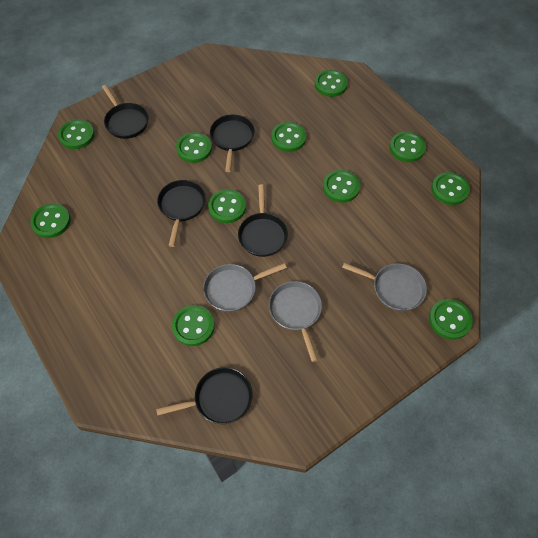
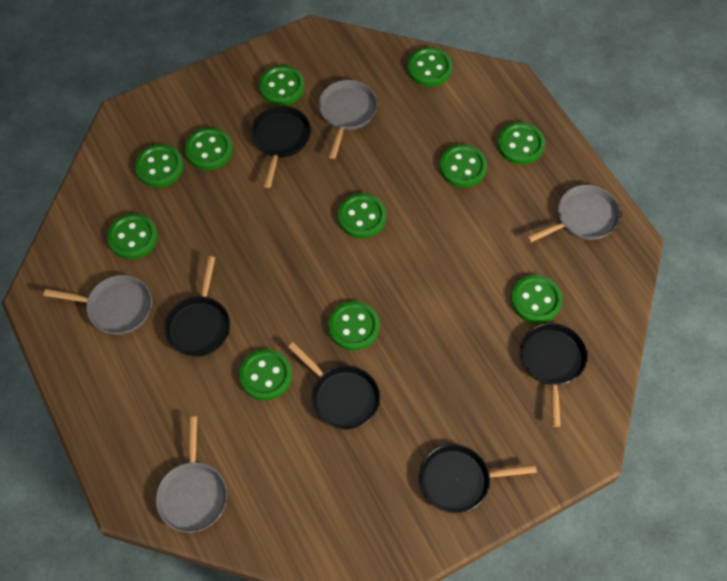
grey pan: [203,263,287,312] [269,281,322,362] [342,263,427,311] = 3 -> [44,275,152,335] [156,416,227,533] [319,80,378,159] [527,185,620,243] = 4

